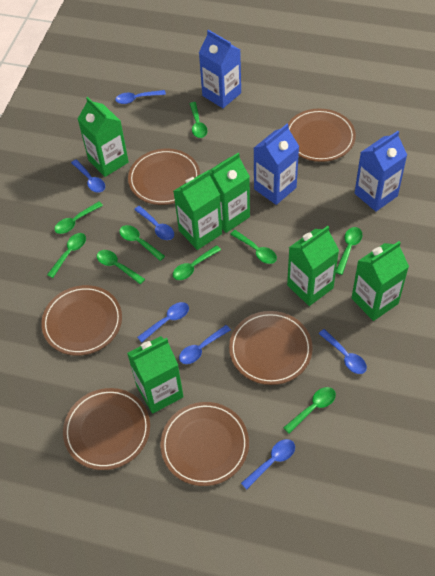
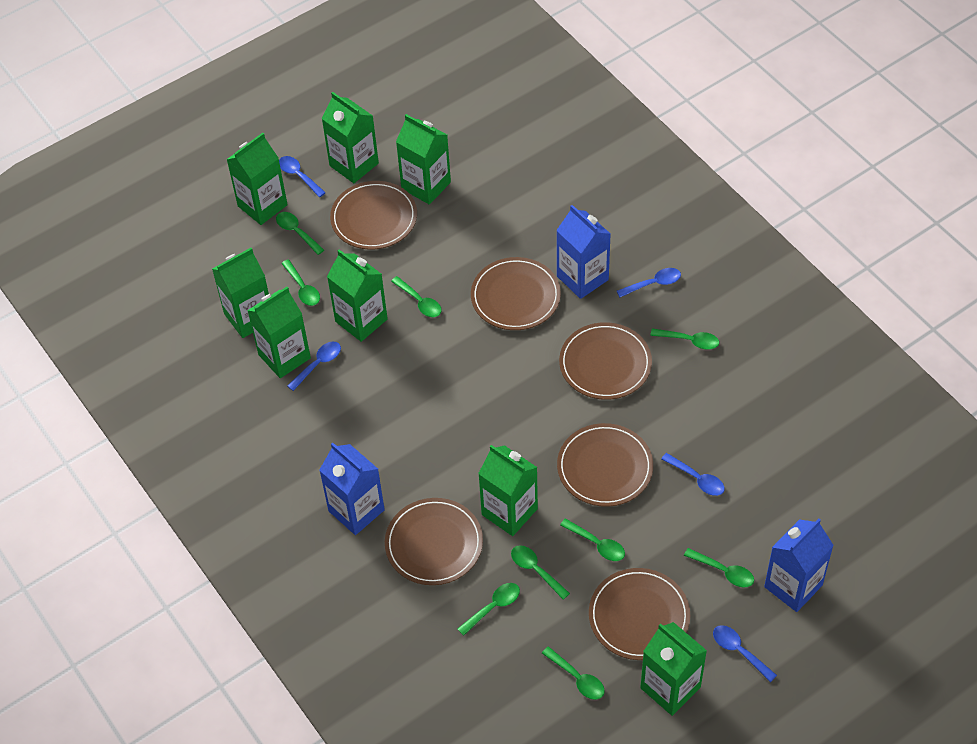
blue spoon: [71,159,105,193] [115,90,166,104] [134,206,174,240] [137,302,189,342] [179,325,231,364] [241,439,295,489] [318,329,367,374] = 7 -> [279,156,326,197] [287,342,341,391] [617,268,681,297] [661,453,724,496] [713,625,777,682] = 5
green carton: [78,97,129,177] [127,336,184,414] [174,170,222,250] [209,153,250,233] [287,226,339,306] [352,241,409,321] = 6 -> [212,248,269,338] [226,133,288,225] [247,287,311,378] [321,92,379,183] [327,250,388,342] [396,114,451,205] [478,445,538,536] [640,622,707,716] = 8

